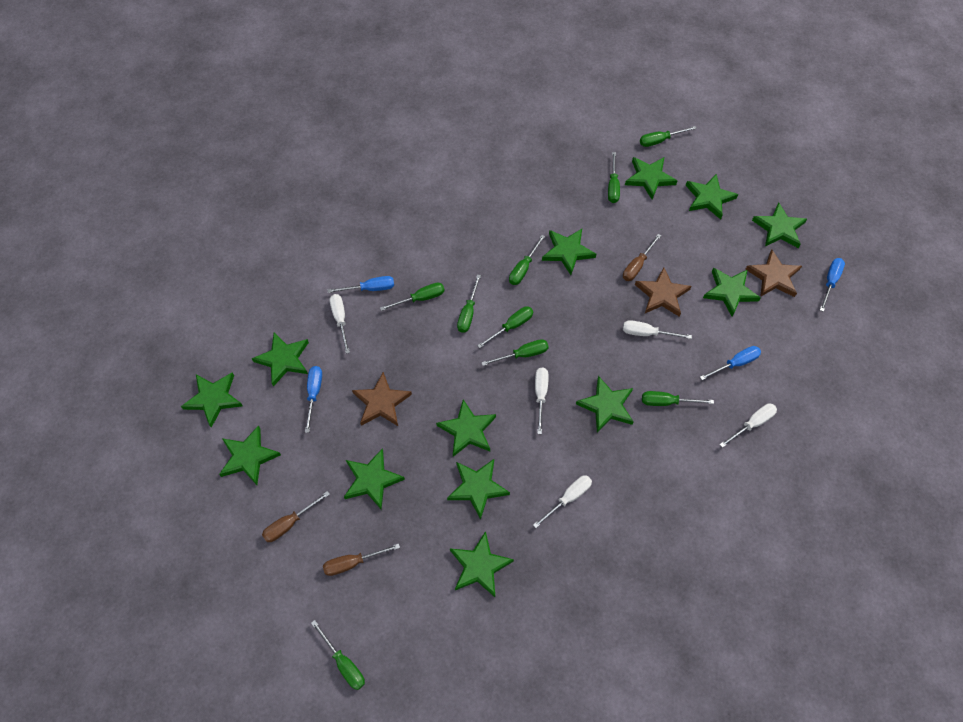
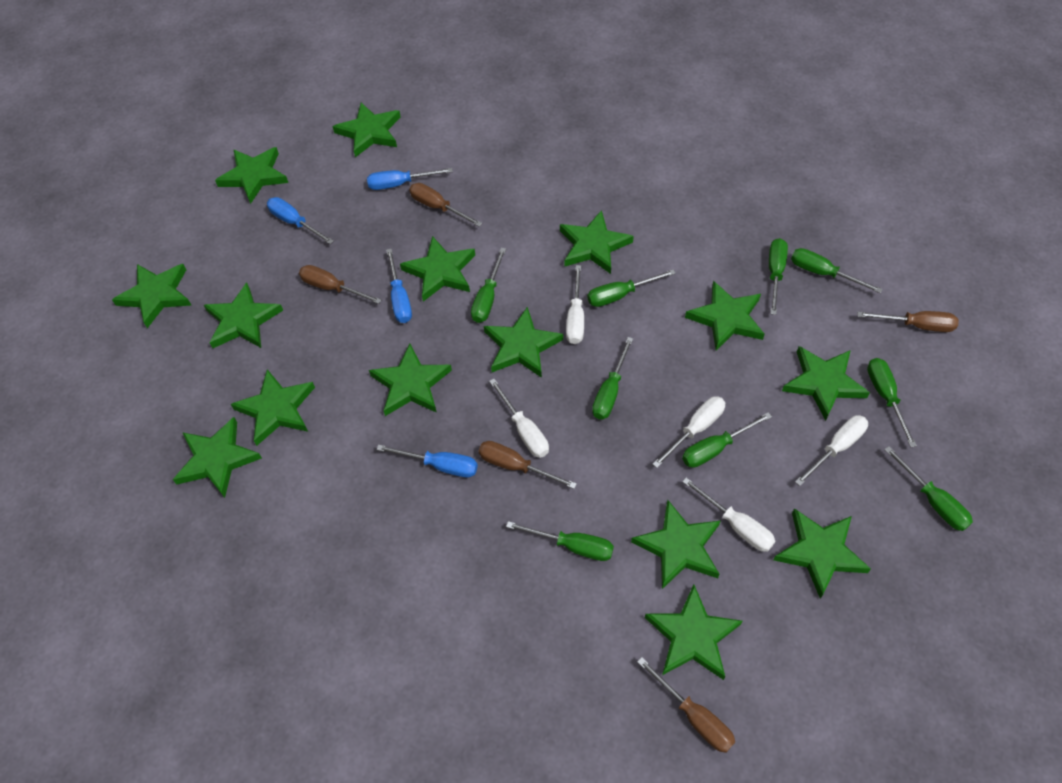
brown screwdriver: [262,491,330,542] [323,543,400,576] [623,234,661,281] = 3 -> [299,265,381,304] [409,183,482,227] [478,441,577,489] [637,657,735,753] [857,311,959,332] = 5
brown star: [352,372,412,426] [635,267,692,317] [745,250,802,297] = 3 -> none = 0
green star: [181,373,243,428] [219,425,281,485] [251,332,309,386] [344,448,405,509] [436,399,496,457] [447,459,510,520] [450,531,514,597] [542,229,596,275] [576,376,634,433] [625,157,677,199] [686,174,738,220] [703,267,761,316] [752,202,807,248] = 13 -> [112,264,191,328] [173,417,262,498] [204,283,283,348] [215,147,288,204] [231,369,315,446] [333,103,401,157] [369,344,452,416] [400,236,475,302] [484,307,563,378] [560,210,634,274] [631,500,720,589] [645,585,742,680] [685,281,765,351] [773,508,871,599] [782,346,870,421] = 15

